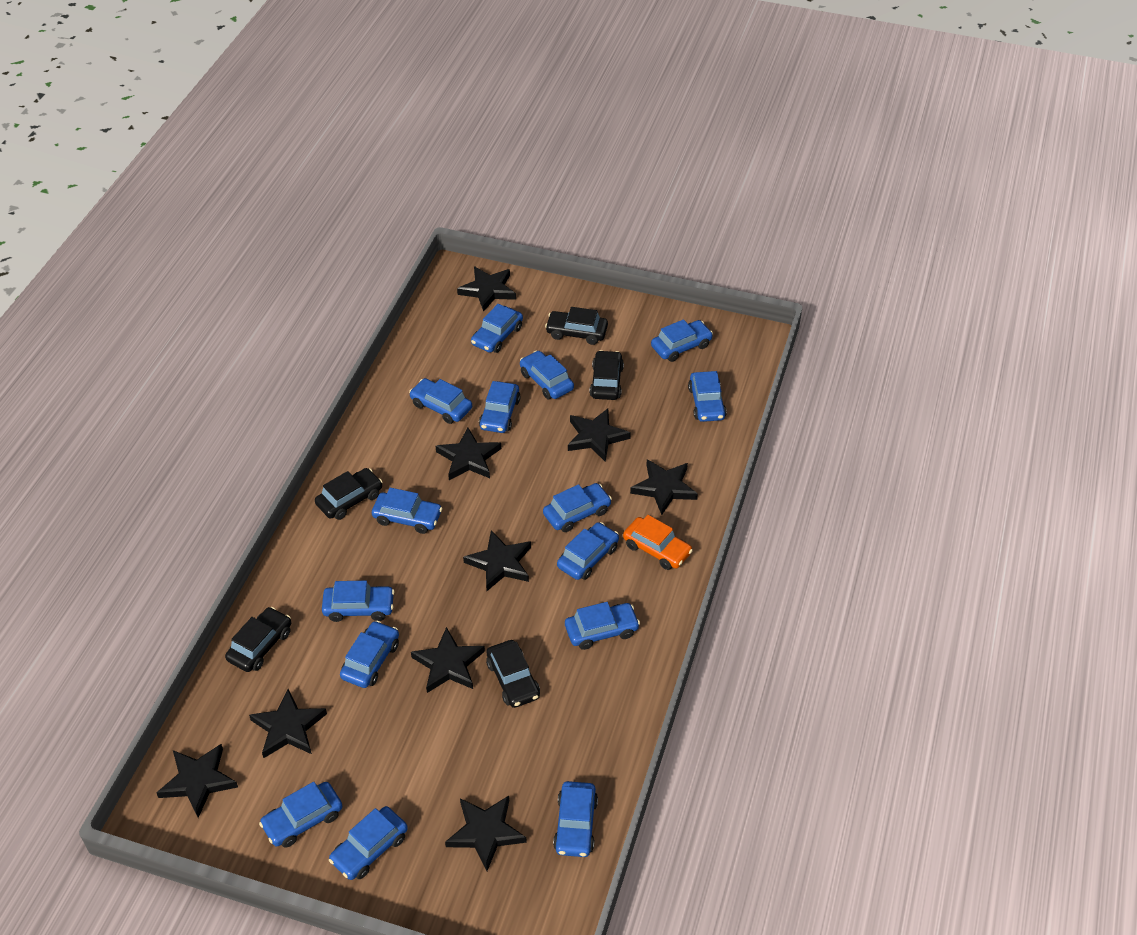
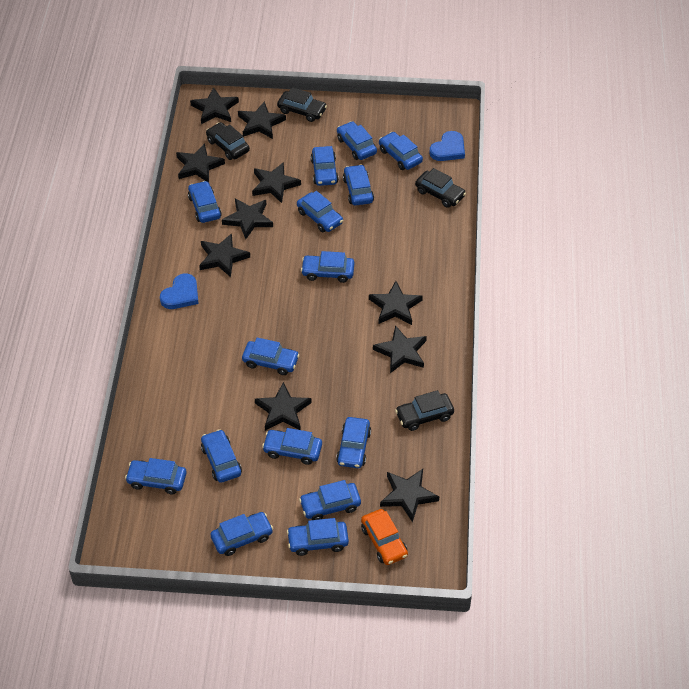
black car: [225,607,291,672] [315,468,383,520] [486,640,540,708] [545,307,608,345] [589,350,624,400] = 5 -> [206,122,250,160] [277,87,327,122] [395,390,454,431] [415,168,466,208] = 4
black star: [156,744,238,818] [249,689,327,758] [411,627,485,693] [435,427,501,480] [445,796,527,871] [457,266,516,312] [463,531,531,591] [568,408,631,462] [630,459,698,515] = 9 -> [176,143,225,183] [190,87,239,124] [199,233,250,277] [222,198,273,239] [238,101,286,139] [252,162,301,203] [255,382,312,431] [369,281,423,325] [373,325,427,373] [380,469,439,522] = 10
blue heart: none = 0 -> [160,274,199,309] [429,131,465,161] = 2

